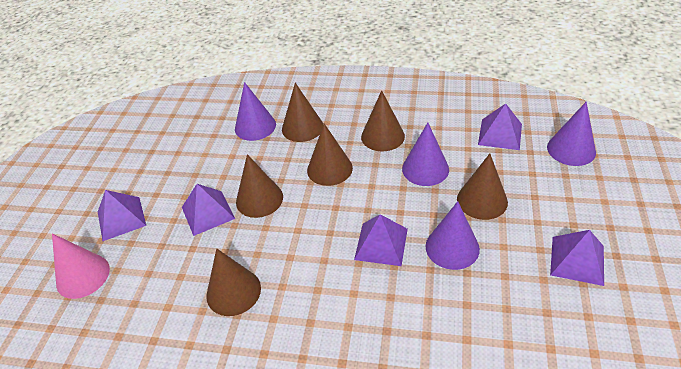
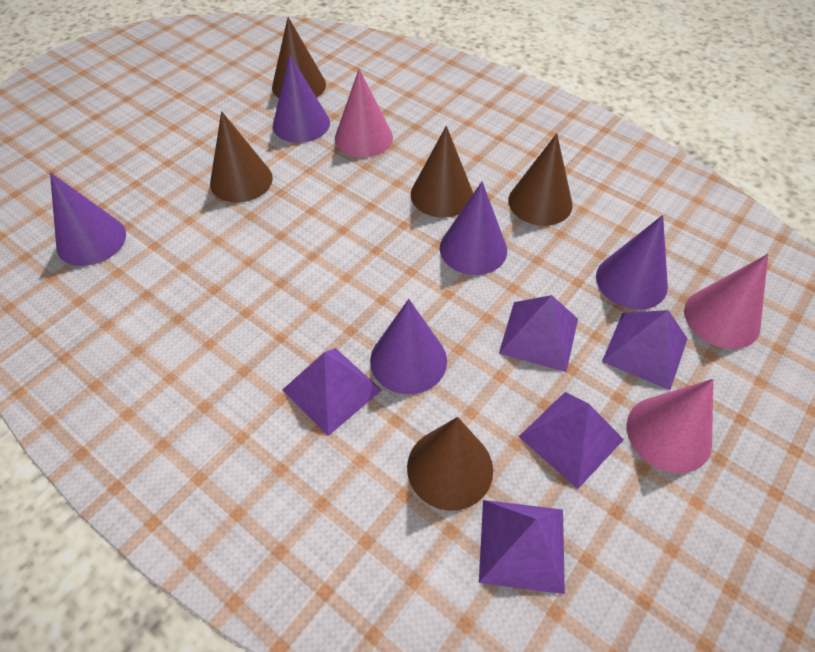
brown cone: [206,248,261,316] [236,154,283,218] [282,83,323,142] [307,124,353,186] [361,90,405,152] [457,154,508,220] = 6 -> [210,111,273,202] [272,17,326,98] [407,417,493,511] [411,126,473,218] [508,133,573,226] = 5
pink cone: [52,233,110,299] = 1 -> [335,69,393,157] [627,379,713,473] [684,254,768,349] = 3
purple cone: [235,82,276,141] [402,123,449,186] [425,201,480,270] [547,102,596,166] = 4 -> [50,172,126,266] [273,55,330,143] [370,299,447,394] [440,181,507,275] [596,215,668,310] = 5

